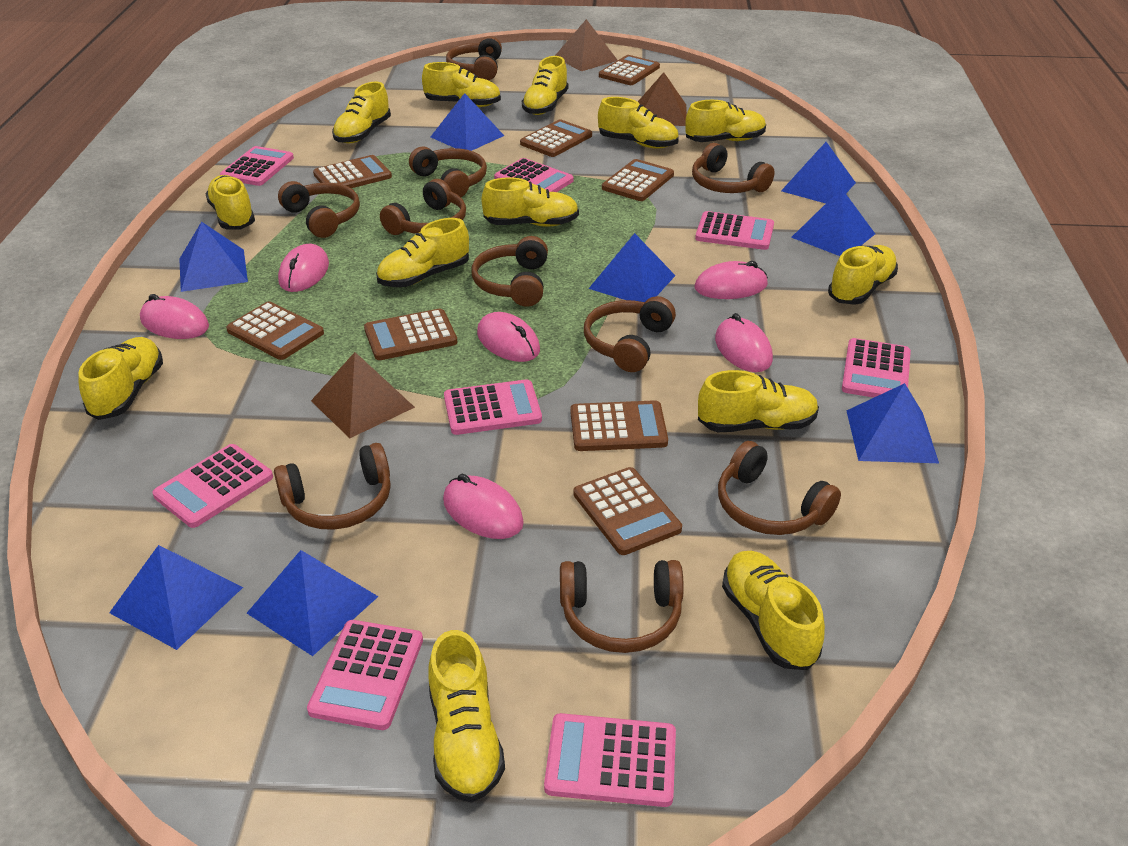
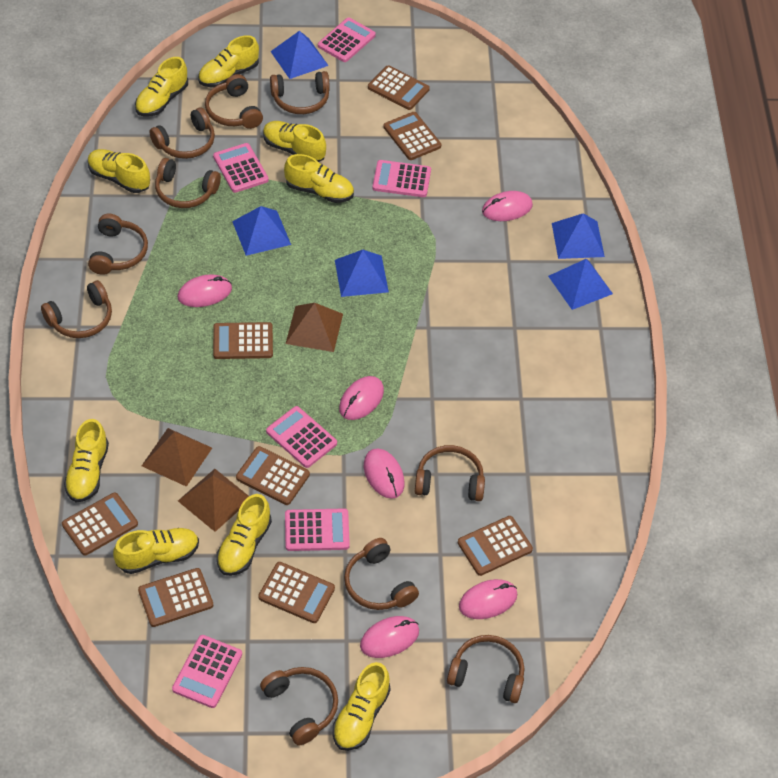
blue pyramid: [109,545,243,650] [179,221,248,292] [247,550,379,656] [431,93,504,151] [588,233,676,302] [781,142,856,203] [791,189,875,256] [846,383,939,463] = 8 -> [232,206,291,256] [270,31,329,79] [335,250,389,297] [548,259,613,310] [552,213,605,259] = 5
pink calculator: [153,444,273,528] [220,146,294,186] [307,620,423,730] [444,379,542,435] [494,158,574,192] [544,713,676,807] [695,211,774,250] [842,338,911,398] = 8 -> [172,635,242,708] [213,143,269,193] [266,406,337,468] [285,508,350,551] [318,17,376,62] [372,160,431,197] = 6
yellow shoe: [78,337,163,420] [205,175,255,230] [332,81,391,144] [376,218,469,287] [422,62,501,107] [429,630,505,803] [482,177,579,227] [522,56,568,115] [598,97,679,149] [685,100,766,142] [698,370,819,432] [722,551,825,670] [828,245,898,305] = 13 -> [64,419,109,502] [88,149,150,193] [113,528,199,574] [135,57,188,117] [198,35,259,88] [216,494,272,576] [263,121,326,162] [284,154,354,203] [332,662,391,751] = 9

